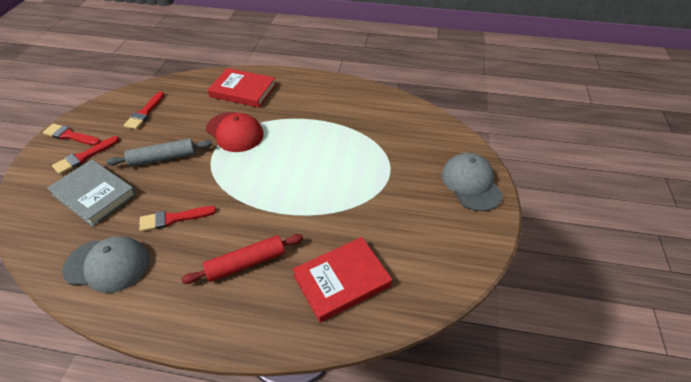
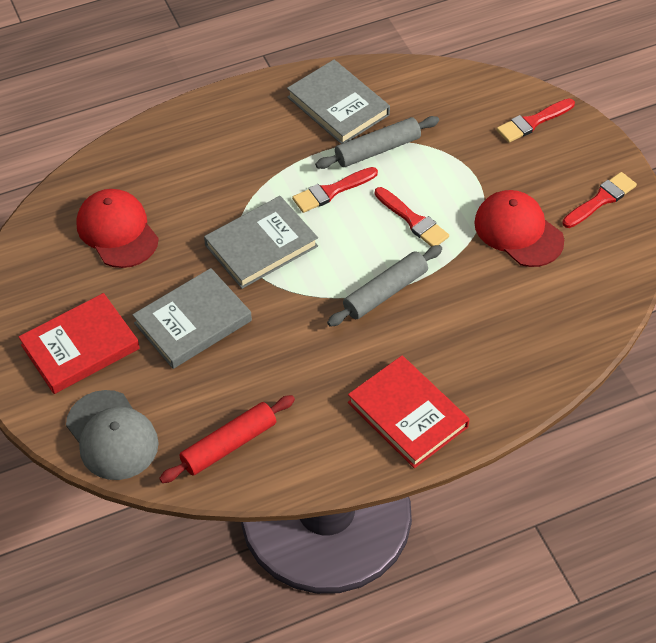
grey book: [47,159,136,227] = 1 -> [132,268,252,369] [204,196,318,289] [287,60,390,144] = 3
grey cap: [62,236,149,293] [442,153,503,211] = 2 -> [66,390,159,480] = 1
grey rolling pin: [106,139,212,167] = 1 -> [315,116,439,169] [327,245,442,327] = 2
red cap: [206,112,264,152] = 1 -> [76,189,159,268] [474,190,564,267] = 2

